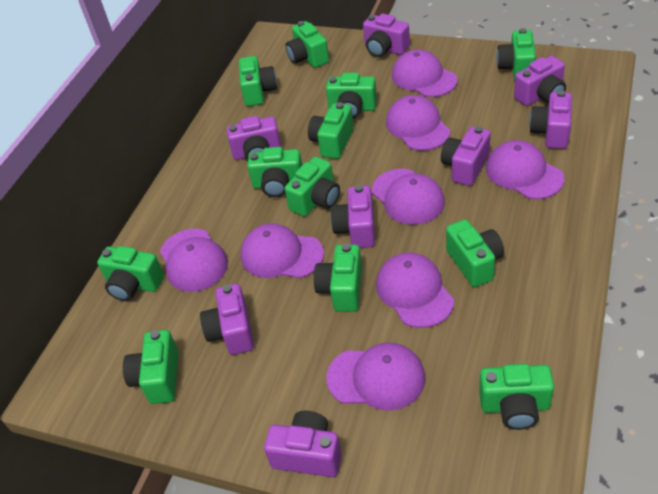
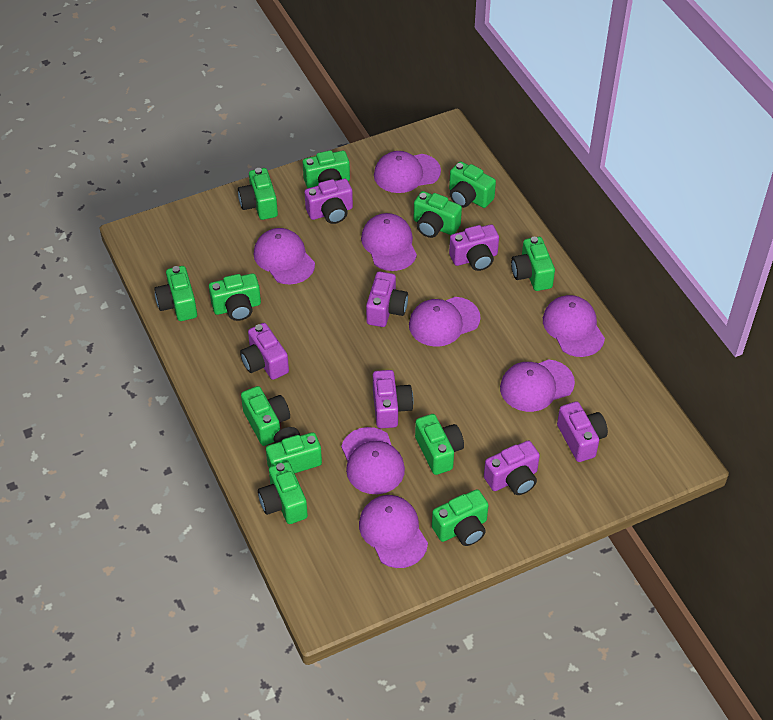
purple camera: [200,284,254,355] [227,116,281,161] [264,411,342,477] [330,185,375,248] [363,14,410,57] [441,126,491,186] [514,56,566,106] [529,90,572,149] = 8 -> [240,323,289,380] [305,179,353,224] [366,271,408,327] [373,370,413,429] [449,224,499,271] [484,440,540,495] [557,402,608,462] = 7

